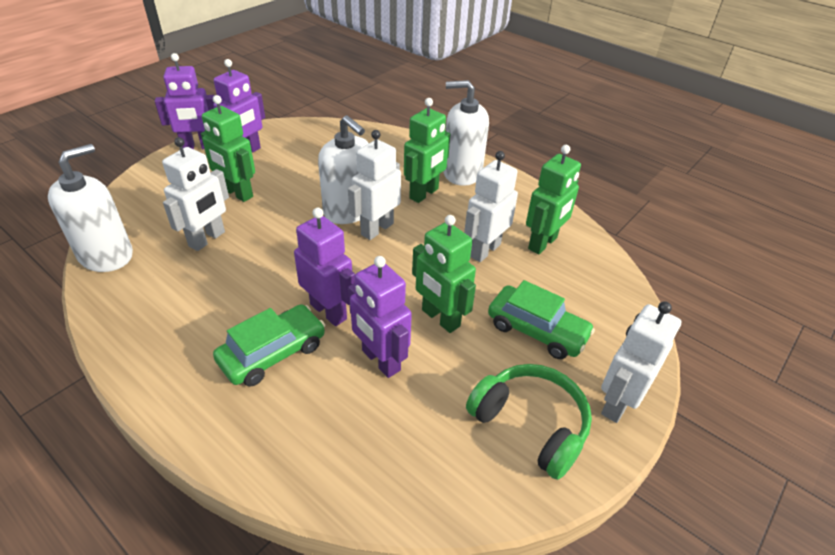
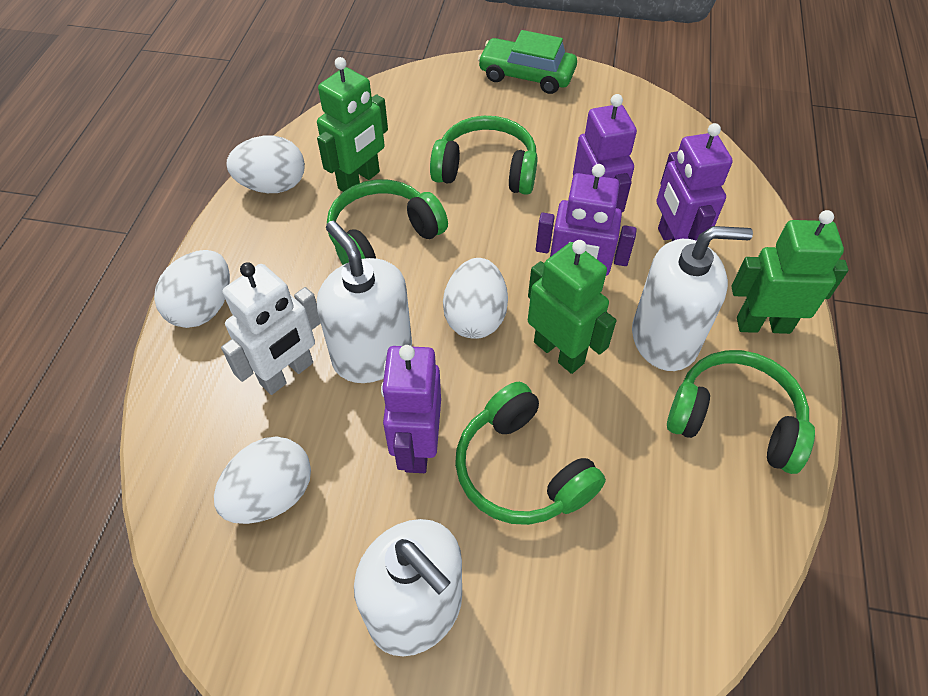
green car: [213,304,325,387] [488,280,595,359] = 2 -> [478,30,577,94] = 1
green headphones: [466,364,592,480] = 1 -> [327,179,448,265] [430,116,538,195] [455,382,606,525] [667,350,815,474] = 4
green robot: [201,95,255,202] [404,98,450,203] [412,215,476,333] [526,145,581,254] = 4 -> [317,57,388,192] [528,240,616,374] [731,210,848,334] = 3
white egg: none = 0 -> [154,250,230,328] [214,436,311,524] [226,136,305,193] [443,258,508,339] = 4
white robot: [162,137,229,251] [348,130,401,240] [464,151,518,262] [601,301,681,423] = 4 -> [221,262,321,395] = 1

